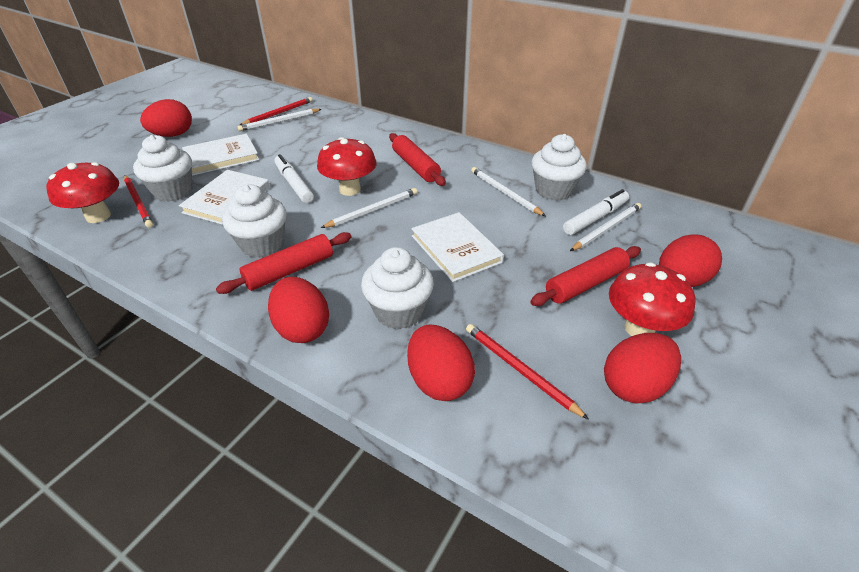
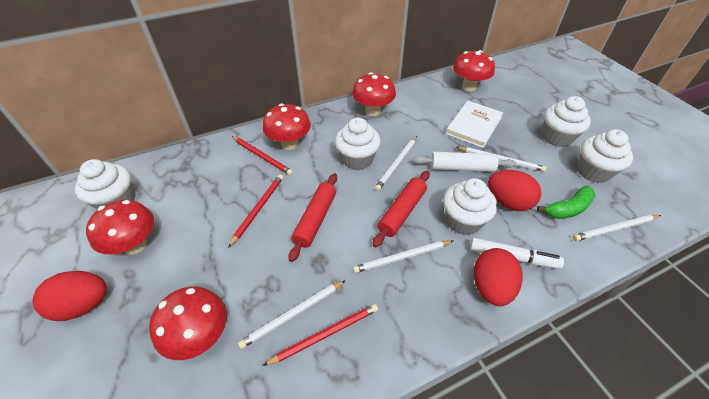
green banana: none = 0 -> [537,186,595,219] = 1
red egg: [140,99,192,137] [268,277,329,343] [407,325,475,401] [604,333,681,404] [659,234,722,287] = 5 -> [32,271,107,321] [474,248,523,306] [488,170,541,211] = 3
red mushroom: [46,162,119,223] [317,137,377,196] [609,262,695,336] = 3 -> [86,200,154,255] [149,286,227,360] [263,104,311,150] [352,72,396,116] [453,50,495,91] = 5
red rolling pin: [216,232,352,294] [389,133,446,186] [530,246,641,306] = 3 -> [288,173,337,262] [372,171,430,247] = 2
white book: [179,170,270,225] [182,134,259,176] [411,212,504,282] = 3 -> [446,101,503,148] = 1
white cupcake: [133,135,192,202] [222,184,287,258] [361,247,434,329] [531,134,587,201] = 4 -> [75,159,135,210] [335,118,381,170] [443,178,497,235] [542,96,591,147] [577,129,633,183] = 5
white marker: [274,154,314,203] [563,189,629,235] = 2 -> [470,238,564,269] = 1
white pencil: [237,109,321,131] [321,188,417,228] [471,167,546,216] [570,203,642,251] = 4 -> [238,280,346,349] [353,240,453,273] [375,136,417,191] [457,147,546,172] [573,215,661,241] = 5
white rolling pin: none = 0 -> [413,152,516,172] = 1

